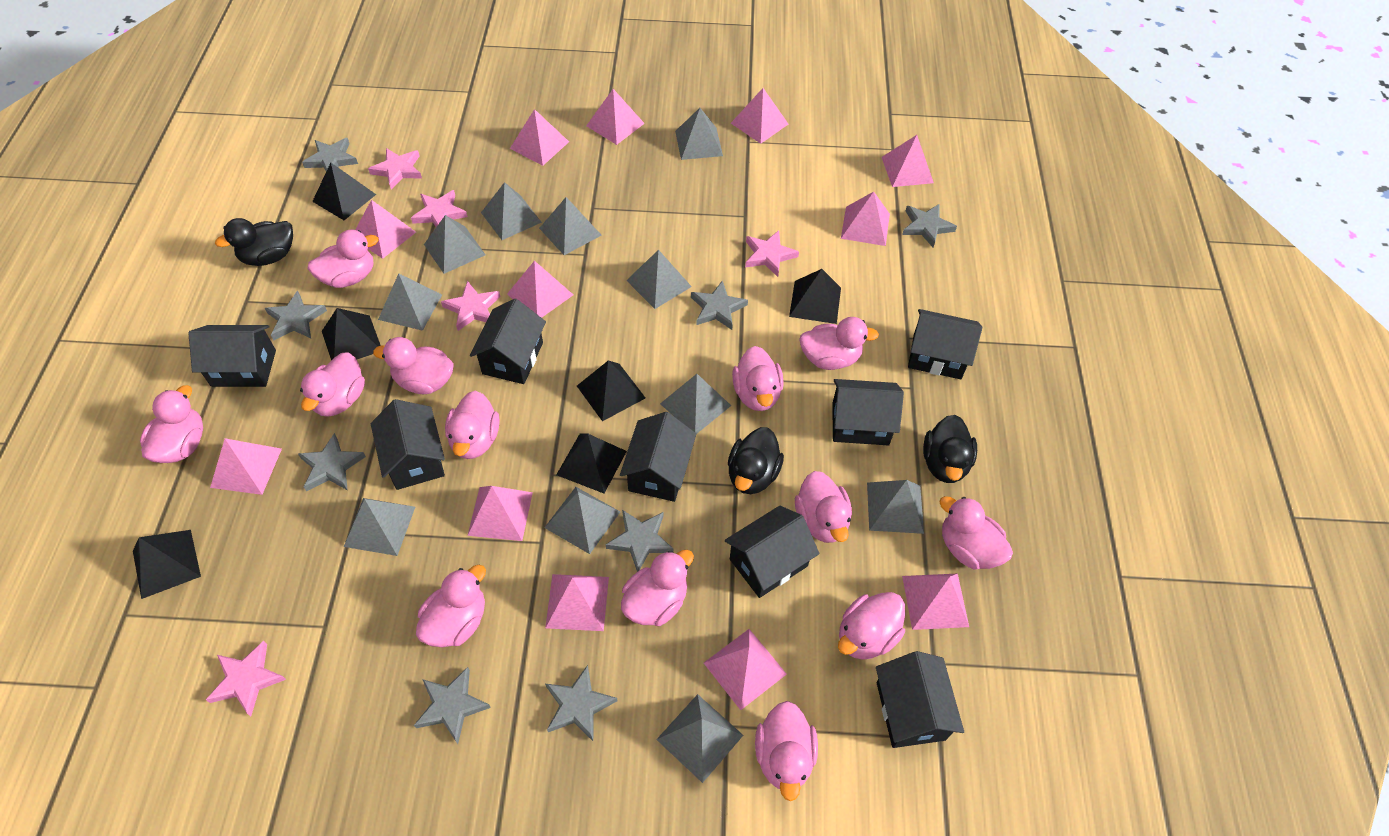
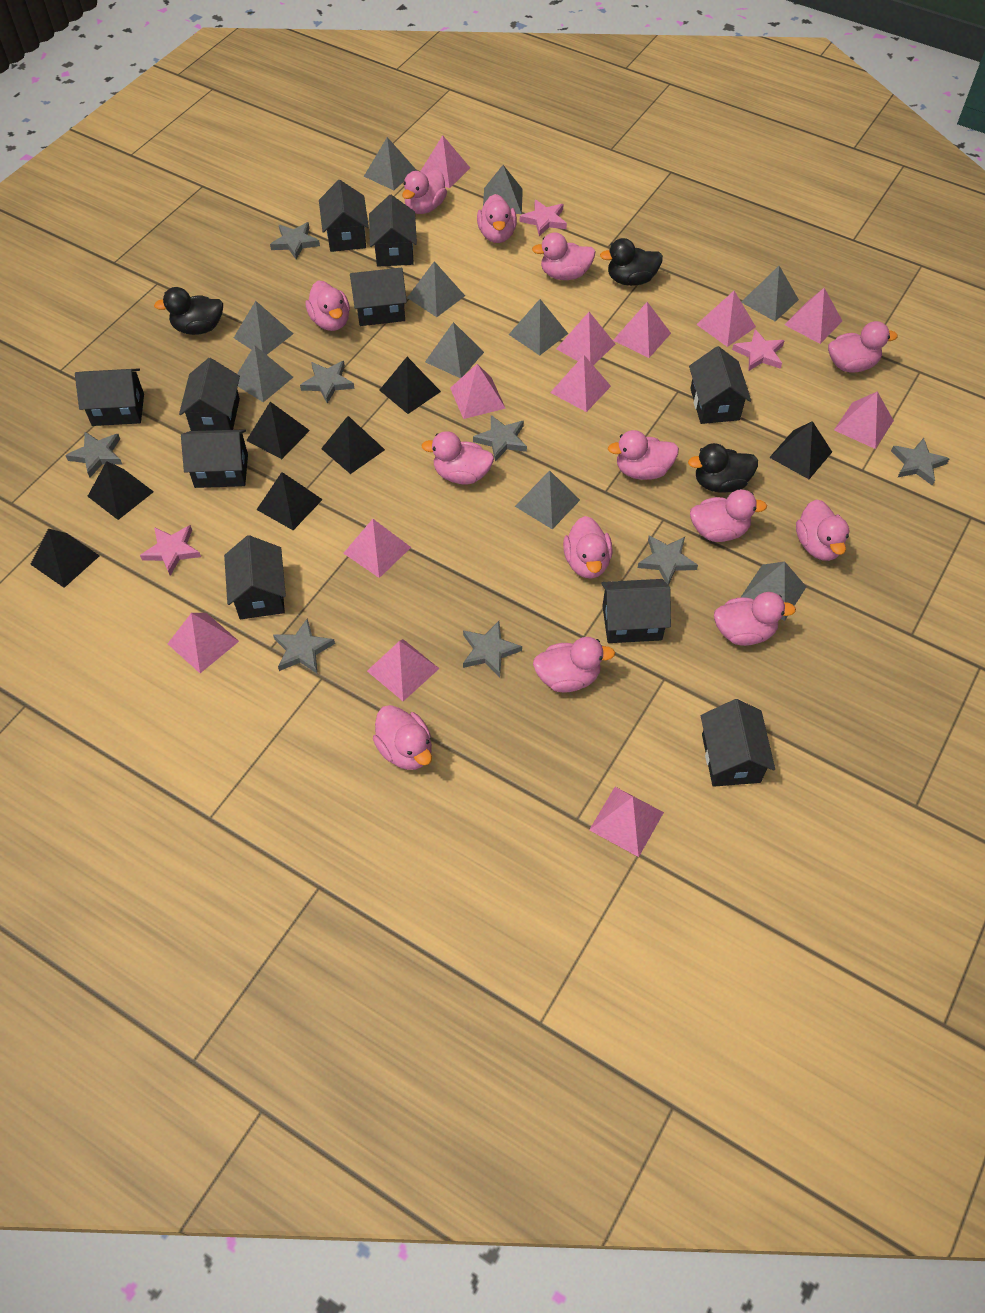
black house: [188,325,276,387] [371,399,445,490] [470,299,546,384] [620,412,696,502] [725,506,819,598] [832,379,904,445] [876,651,964,748] [908,309,982,379] = 8 -> [75,368,144,426] [179,358,240,431] [181,429,248,488] [224,535,286,619] [319,180,369,252] [350,267,407,326] [369,195,417,267] [601,579,671,643] [689,346,751,424] [701,699,775,787] = 10
black pyramid: [133,530,201,599] [312,163,376,220] [322,308,381,360] [556,433,627,493] [577,361,645,421] [789,269,841,324] = 6 -> [30,528,100,588] [88,461,154,520] [246,402,310,459] [257,472,323,530] [321,416,385,474] [379,357,441,414] [769,421,832,479] = 7
grey pyramid: [344,498,415,556] [378,273,442,331] [424,215,485,274] [481,182,542,240] [539,197,601,255] [544,487,620,554] [626,250,692,309] [656,694,743,783] [660,374,731,434] [675,108,723,160] [867,480,924,534] = 11 -> [234,301,293,355] [237,345,293,402] [364,137,417,190] [407,261,465,317] [425,322,484,378] [483,165,523,214] [508,299,568,356] [515,471,580,529] [740,562,806,621] [741,266,799,321] = 10
pink star: [206,641,286,716] [368,148,422,190] [411,190,468,227] [441,281,500,331] [745,230,799,277] = 5 -> [140,525,201,576] [520,200,567,237] [732,329,785,371] = 3

